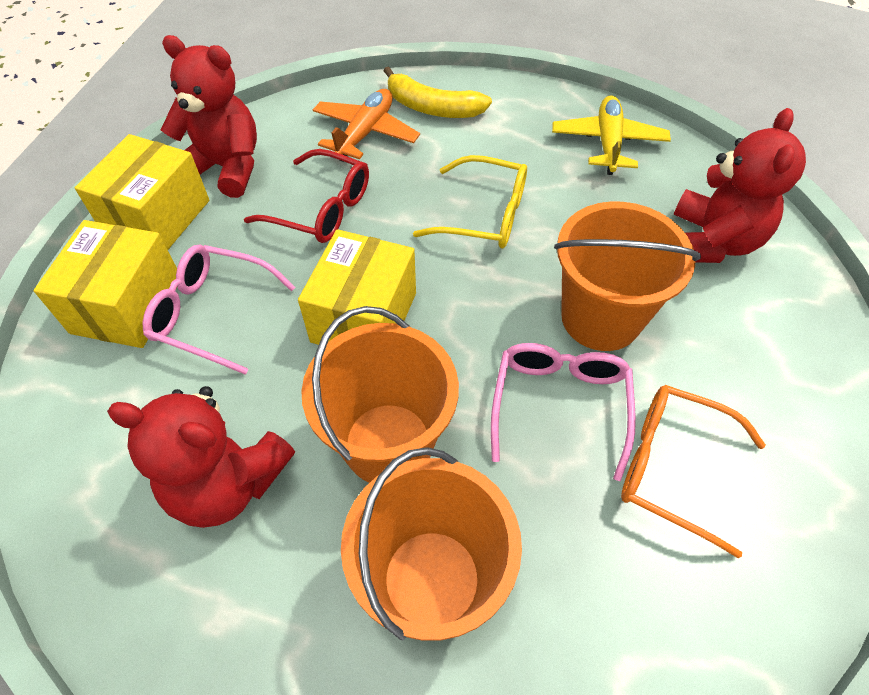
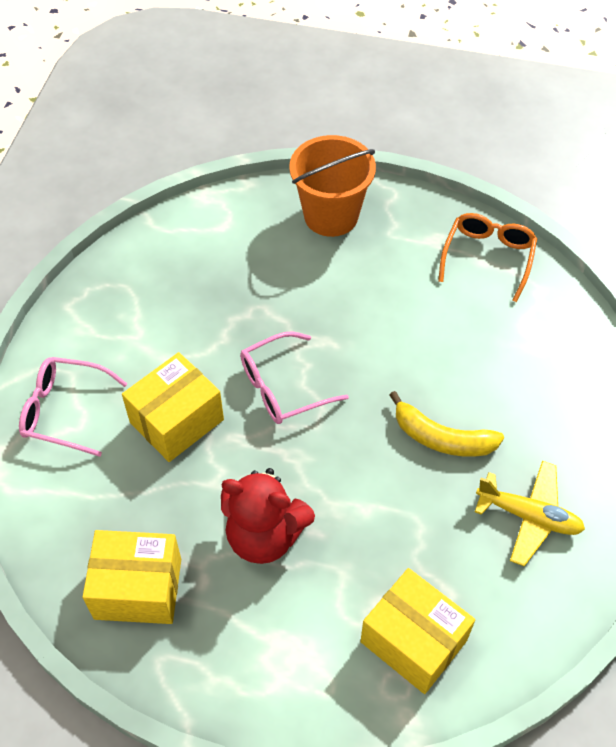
orange bucket: [301,306,459,483] [341,447,522,641] [554,201,701,351] = 3 -> [289,135,376,237] = 1
orange plane: [313,89,420,162] = 1 -> none = 0
red glasses: [244,149,369,243] = 1 -> none = 0
red teddy bear: [107,386,295,528] [161,35,257,198] [673,108,806,263] = 3 -> [221,468,315,564] = 1
yellow glasses: [413,155,527,249] = 1 -> none = 0

